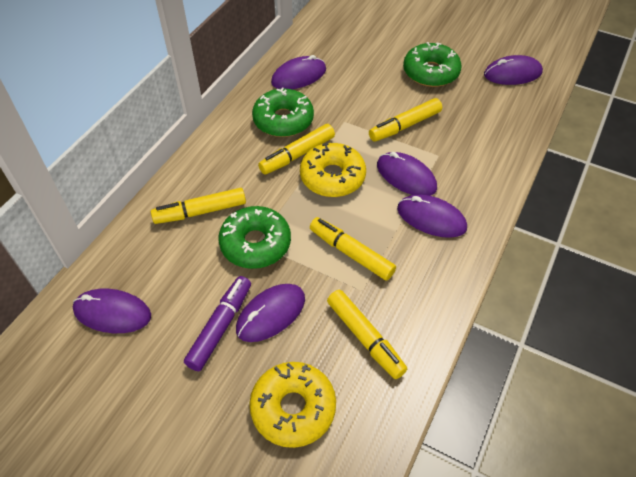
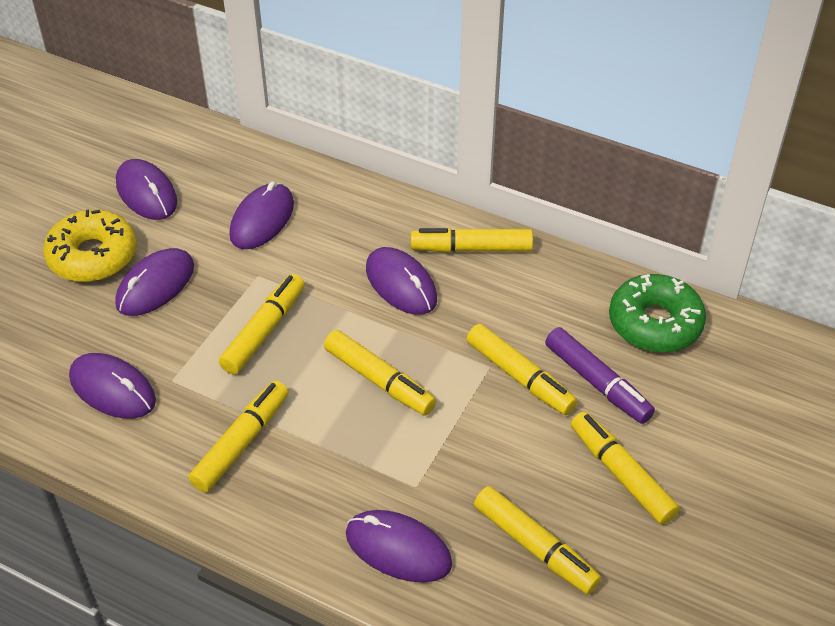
green donut: [218,206,291,269] [252,88,314,137] [403,42,462,87] = 3 -> [609,274,706,352] = 1
yellow donut: [249,362,336,448] [300,143,366,197] = 2 -> [43,210,137,282] = 1
yellow marker: [151,188,246,224] [258,124,335,175] [310,217,396,281] [327,290,407,379] [369,98,442,142] = 5 -> [188,381,288,492] [219,274,304,374] [324,330,436,416] [411,228,533,253] [467,324,577,415] [474,486,601,595] [571,412,680,525] = 7

